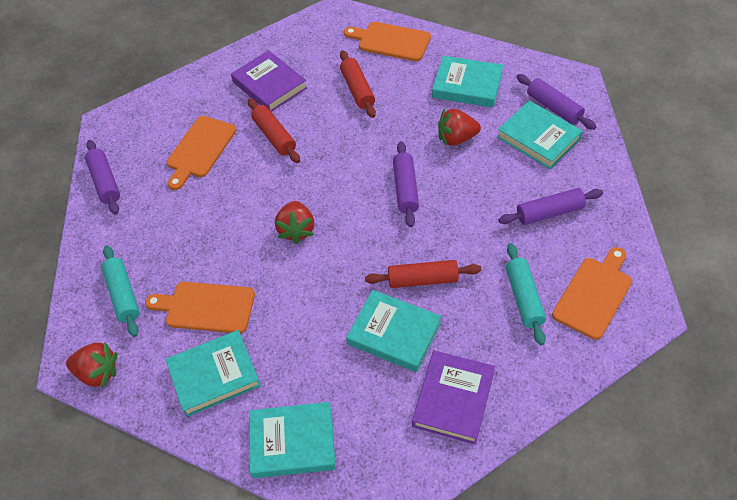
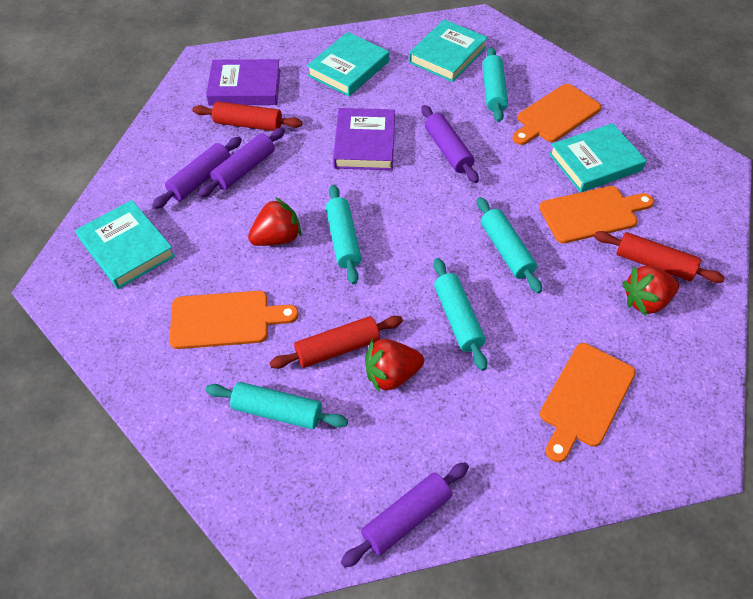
turquoise book: [165,330,261,417] [249,402,336,478] [346,290,441,372] [432,56,503,107] [497,101,583,169] = 5 -> [75,200,175,289] [307,32,389,96] [409,19,488,82] [549,123,647,192] = 4
turquoise rolling pin: [101,245,140,337] [506,243,546,346] = 2 -> [206,382,348,429] [326,185,362,284] [434,258,487,371] [477,197,542,293] [482,47,508,122] = 5

